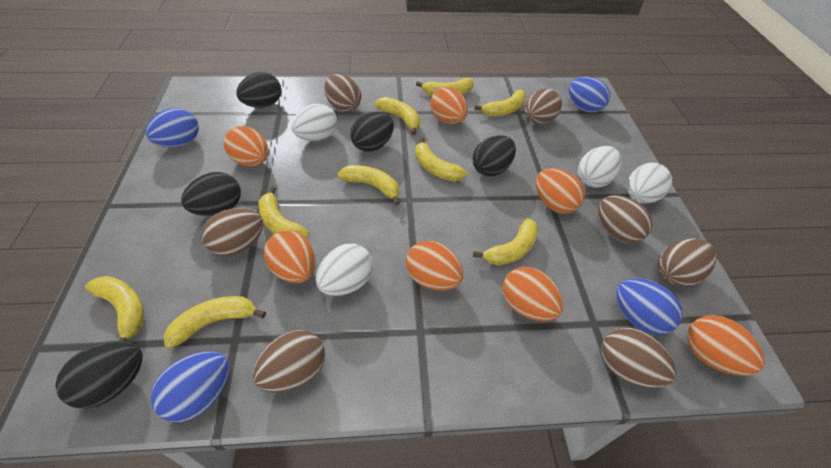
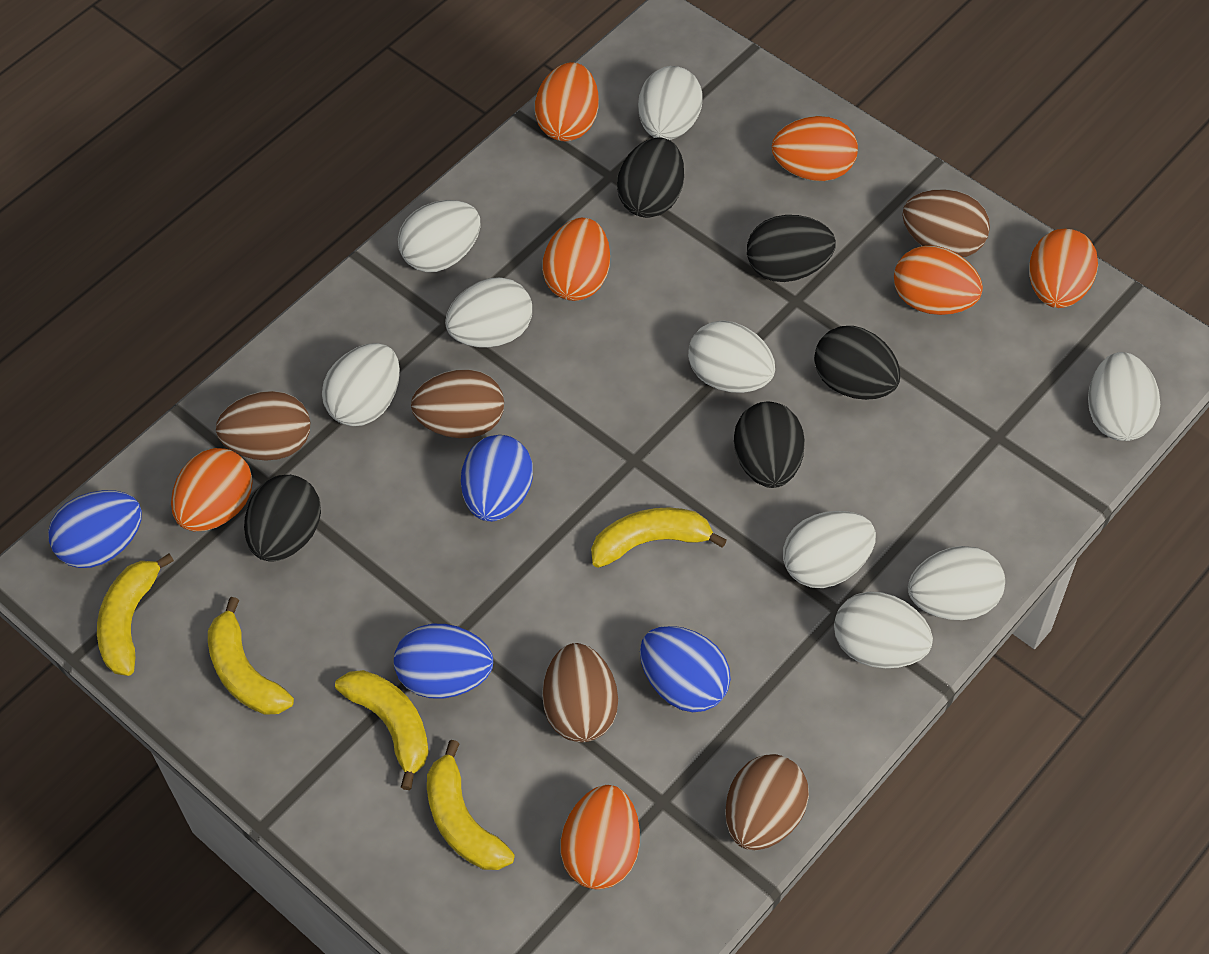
brown egg: [202,208,263,256] [253,330,325,393] [324,74,361,112] [525,89,562,124] [598,195,652,243] [601,328,676,388] [658,238,716,286] = 7 -> [216,391,311,461] [411,369,504,438] [542,643,618,742] [725,754,809,850] [902,189,990,257] = 5
white egg: [291,104,337,141] [316,244,373,296] [578,146,622,188] [627,163,672,204] = 4 -> [322,343,400,426] [398,200,480,272] [445,277,532,348] [638,66,702,140] [688,321,775,393] [783,511,876,588] [834,592,933,668] [908,546,1005,620] [1088,352,1160,441] = 9
yellow banana: [85,276,144,341] [164,296,266,348] [258,186,309,238] [338,165,400,206] [375,97,420,135] [415,137,467,181] [416,78,474,96] [473,218,539,266] [474,90,526,117] = 9 -> [97,554,174,676] [208,597,294,715] [335,670,429,790] [427,740,515,870] [591,508,727,568] = 5

